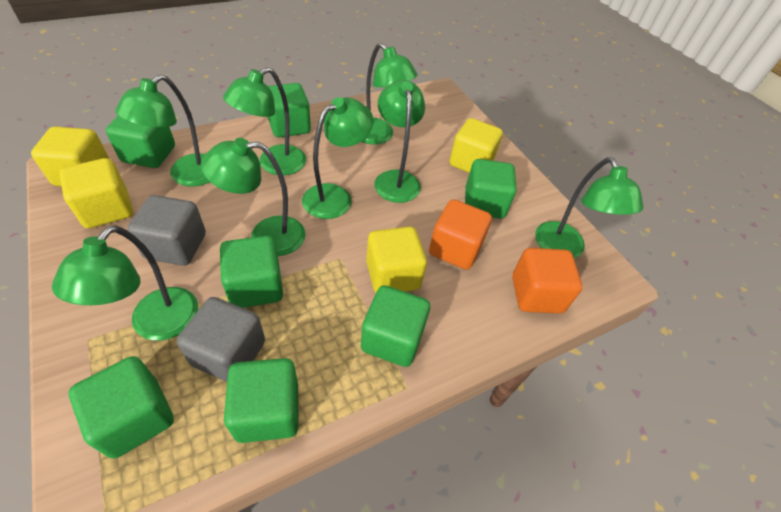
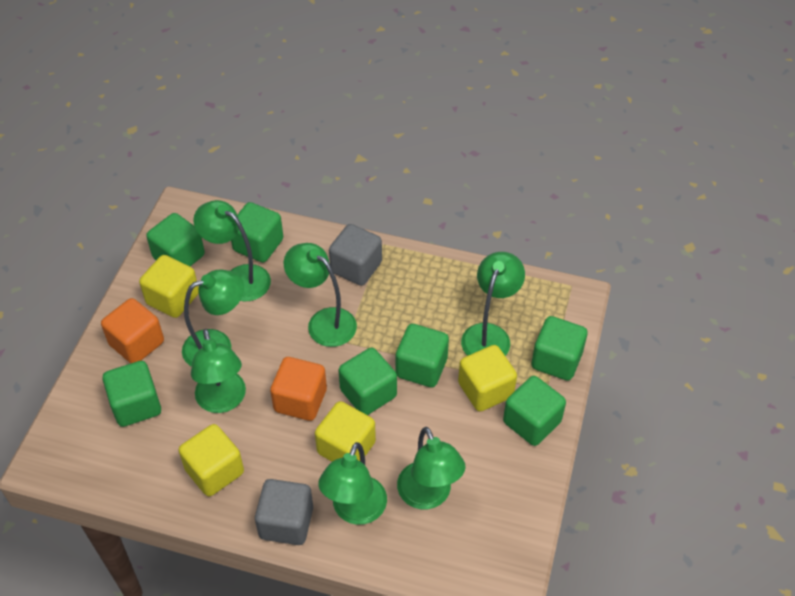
green lamp: [52,226,198,341] [115,74,209,187] [201,138,306,256] [223,67,306,175] [302,97,373,219] [361,43,417,144] [374,80,425,203] [535,157,644,258] = 8 -> [182,269,244,367] [191,329,246,413] [193,200,271,302] [284,243,357,347] [318,442,387,525] [397,427,466,509] [461,252,525,356] = 7

